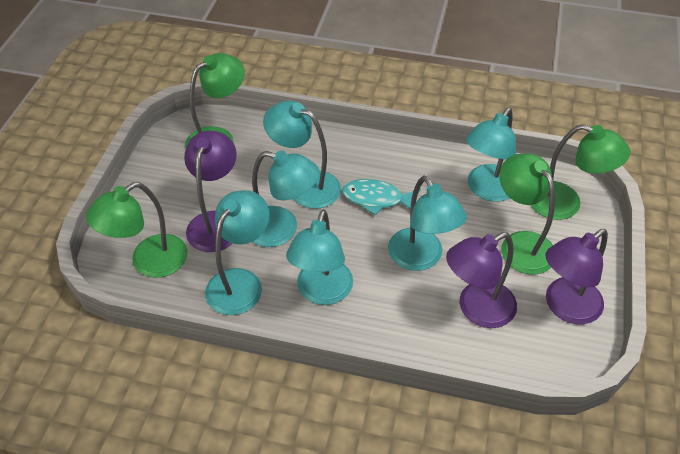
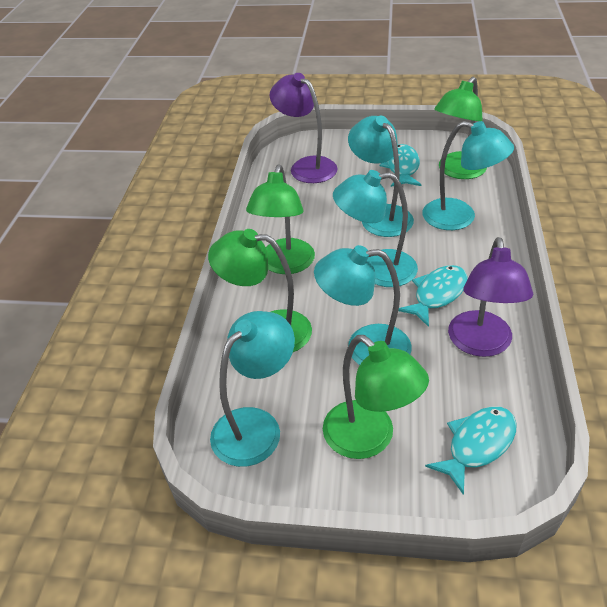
purple lamp: [184,131,237,252] [446,232,517,328] [545,229,608,324] = 3 -> [270,73,338,183] [448,237,533,357] = 2
turquoise fish: [342,179,421,215] = 1 -> [380,144,421,187] [398,265,467,327] [425,406,517,495] = 3
turquoise lamp: [205,190,270,315] [252,150,319,247] [263,101,341,209] [286,209,353,305] [388,176,467,271] [466,108,516,202] = 6 -> [210,311,295,467] [314,245,412,365] [333,170,418,287] [348,116,414,237] [422,121,514,230] = 5

